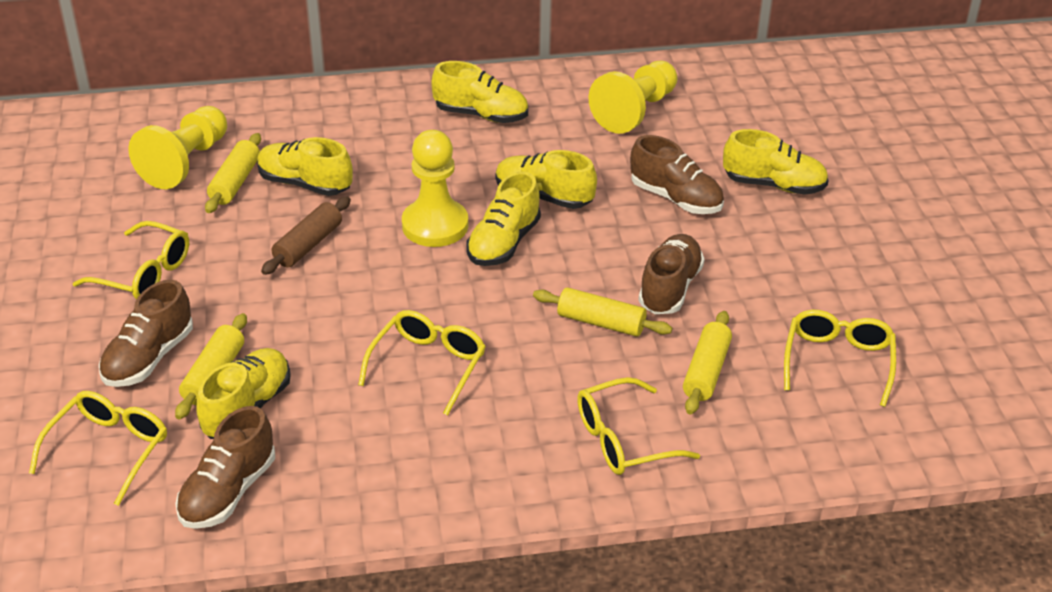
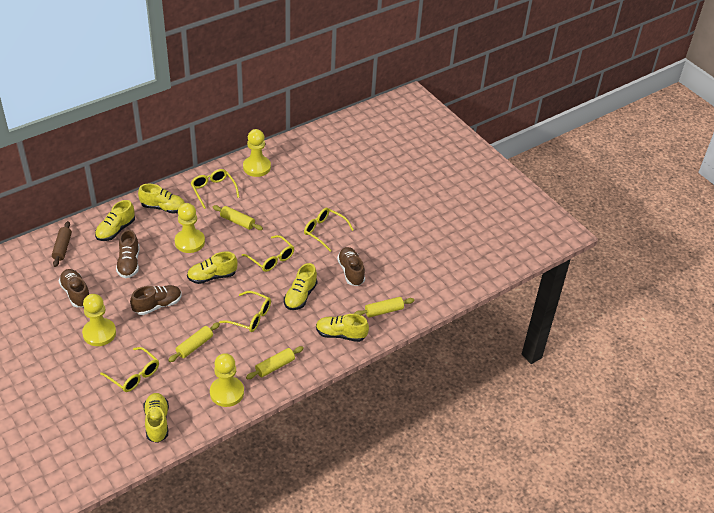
yellow pawn: [128,106,227,189] [402,130,468,247] [588,61,677,134] = 3 -> [82,294,116,346] [175,203,205,253] [210,353,244,407] [243,129,271,177] = 4

